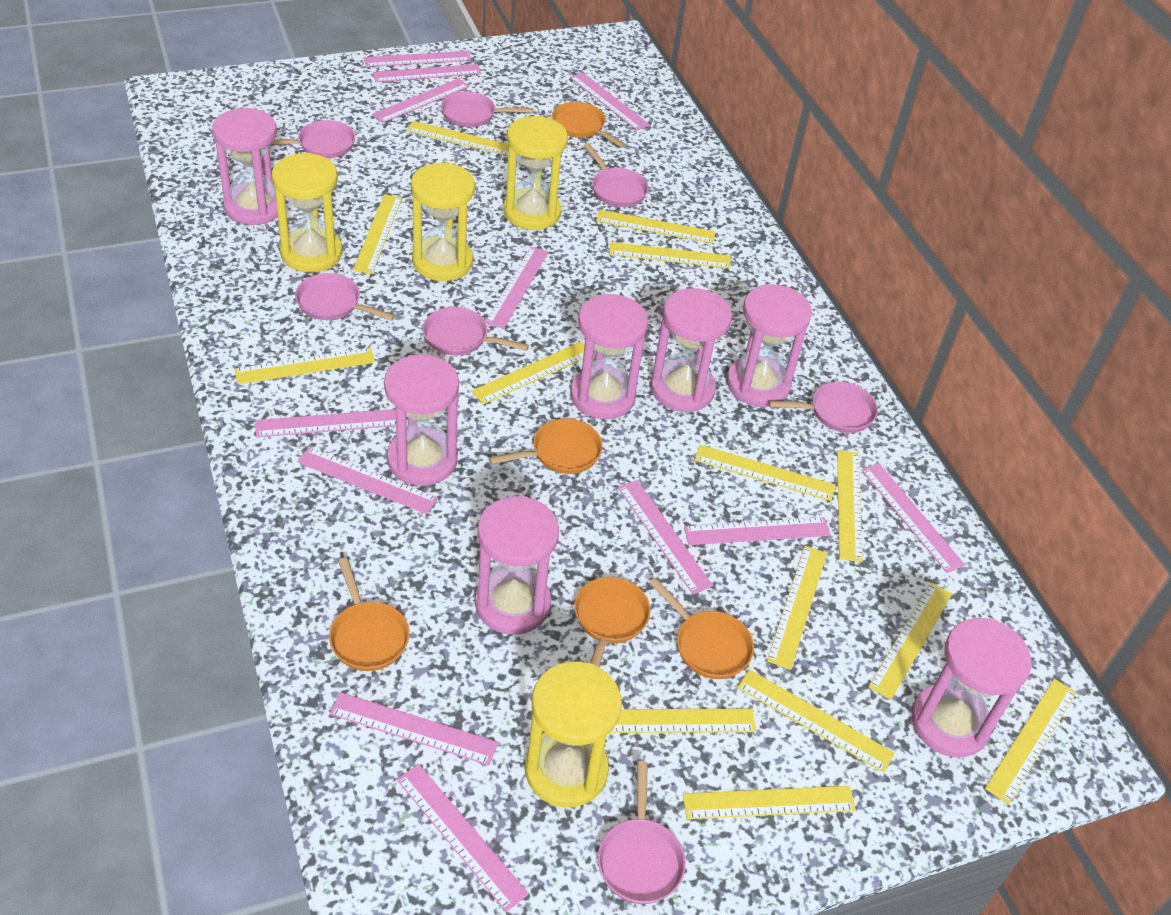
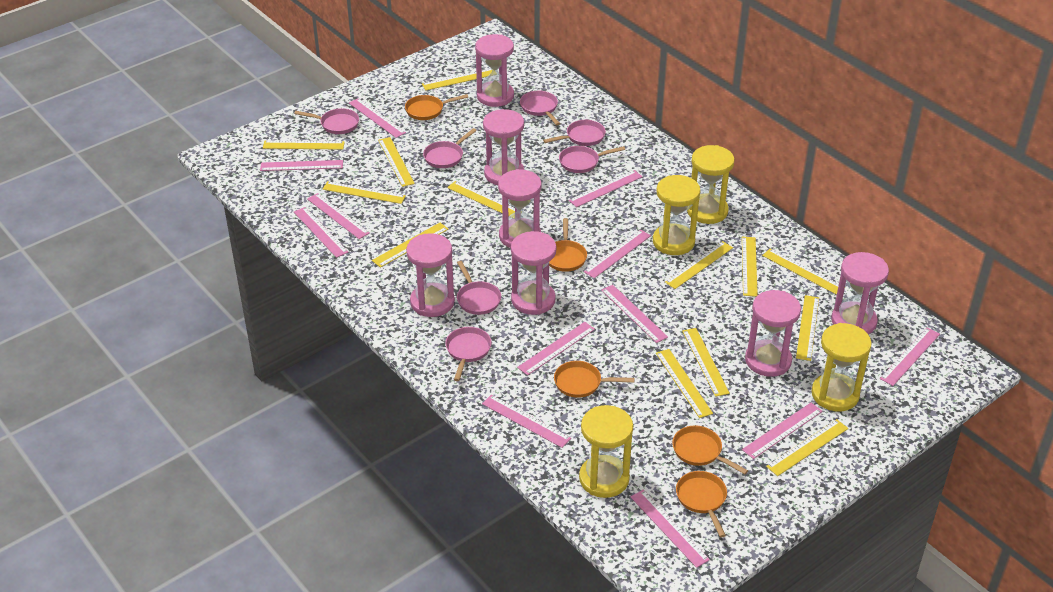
yellow ruler: [234,348,375,384] [353,194,402,274] [406,121,509,156] [471,342,585,405] [596,210,716,244] [609,242,730,269] [610,709,756,733] [683,786,856,819] [695,445,836,501] [737,669,895,773] [767,546,827,670] [837,450,863,562] [868,583,952,700] [985,679,1077,804] = 14 -> [263,140,345,150] [323,181,406,204] [372,223,448,268] [378,137,415,187] [422,68,492,90] [447,181,515,216] [656,349,713,418] [665,241,733,289] [682,328,730,397] [742,237,758,297] [762,249,839,295] [766,419,848,476] [796,295,819,361] = 13

